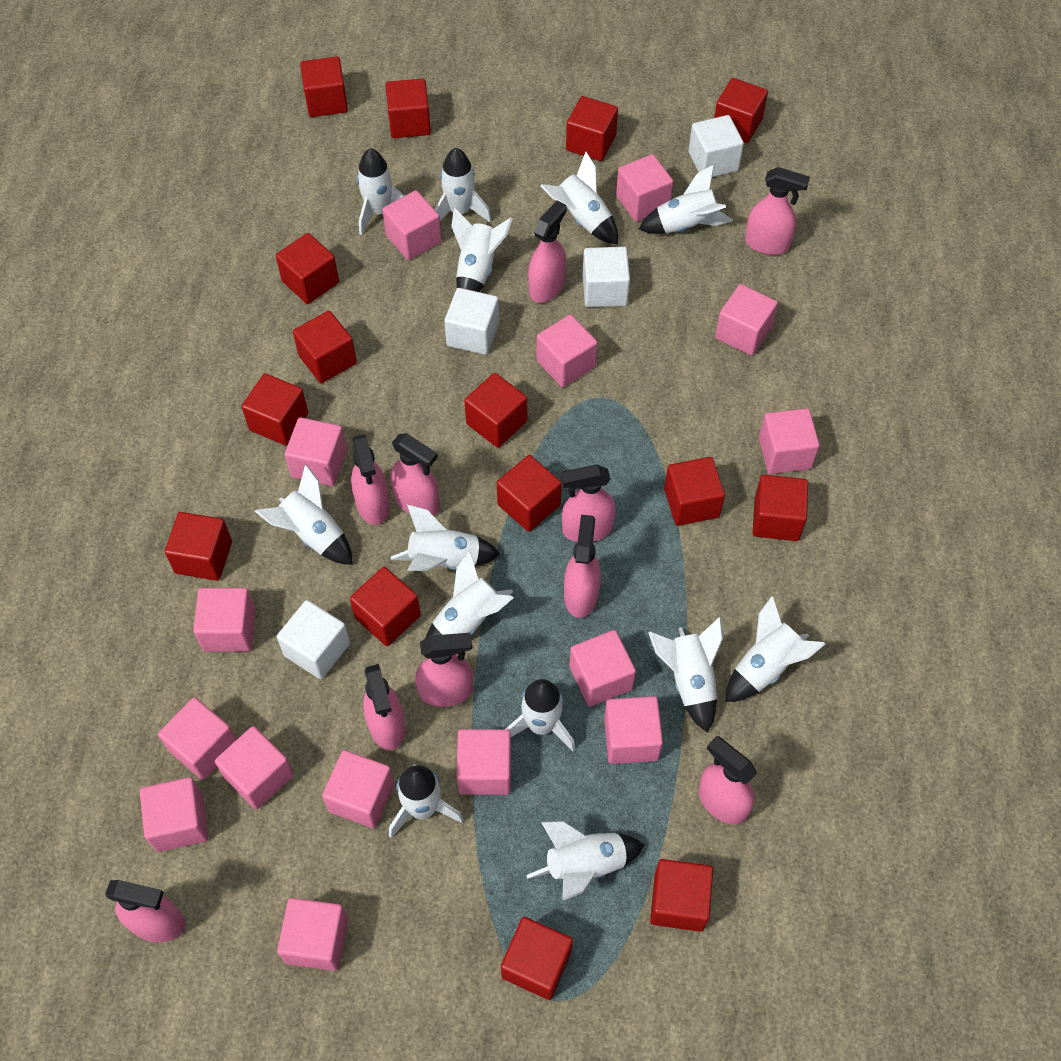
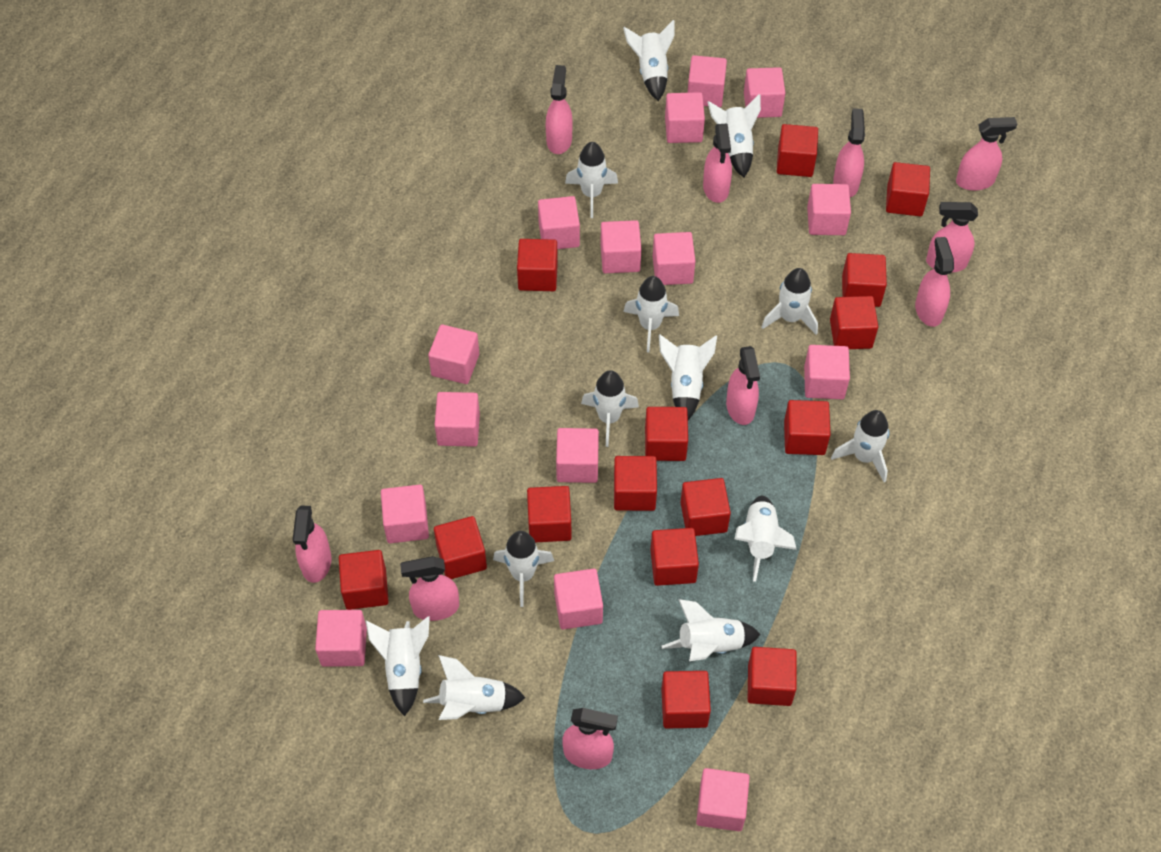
white cube: [277,600,350,679] [444,288,499,355] [583,247,630,307] [688,115,744,177] = 4 -> none = 0

